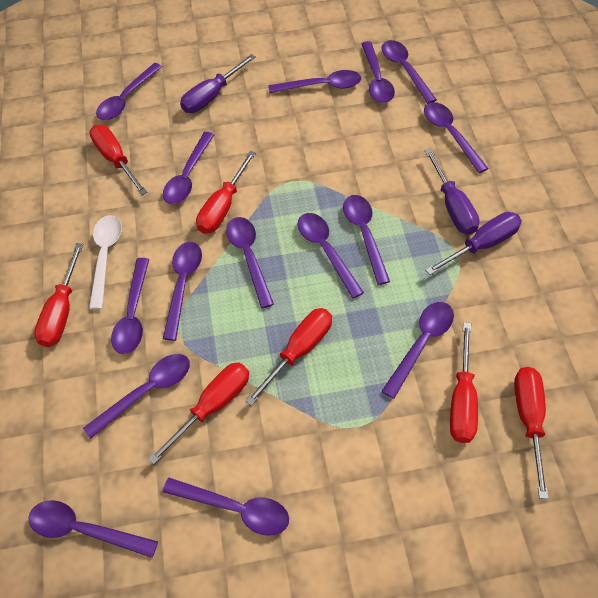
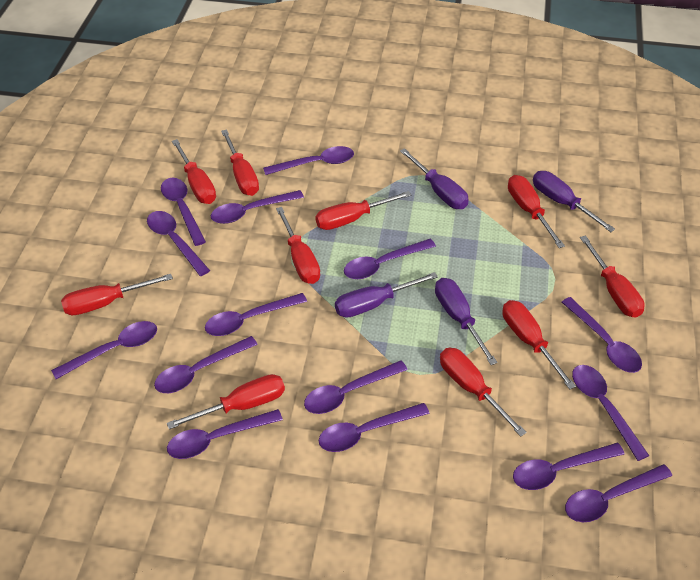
purple screwdriver: [180,54,256,113] [425,149,479,235] [425,212,522,275] = 3 -> [335,272,438,318] [400,148,469,209] [435,278,498,365] [533,171,615,232] = 4
red screwdriver: [34,243,83,347] [89,125,147,196] [148,362,249,464] [196,151,256,234] [245,308,332,406] [450,322,478,443] [514,367,549,499] = 7 -> [61,274,173,315] [167,374,285,429] [172,139,216,204] [221,129,259,196] [276,207,320,284] [315,191,411,230] [440,348,527,437] [502,300,576,389] [508,175,565,248] [580,236,645,318] = 10
white spoon: [89,215,122,310] = 1 -> none = 0

